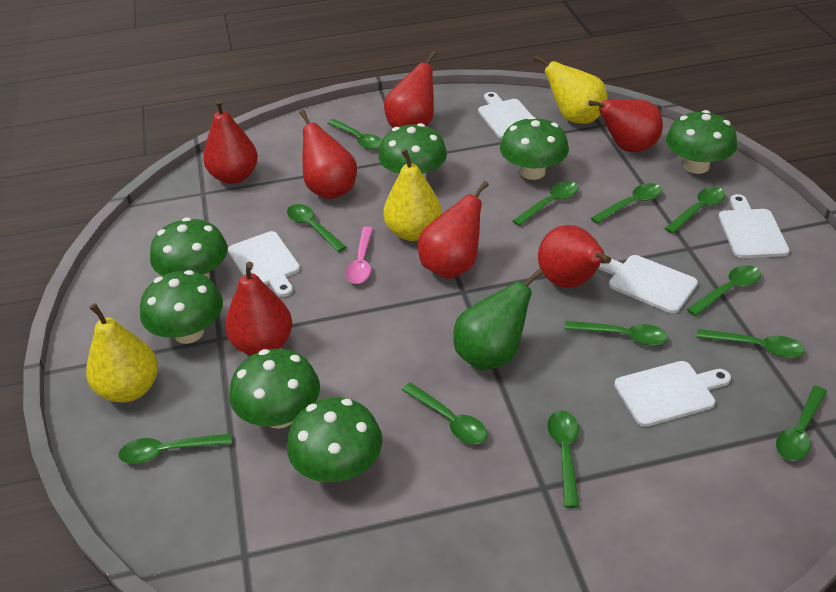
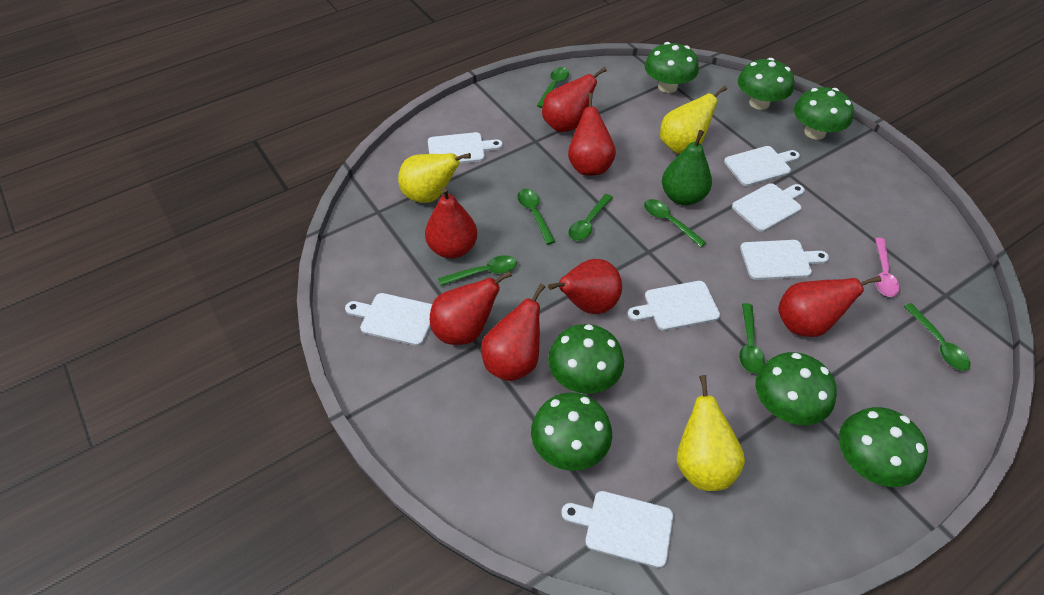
green spoon: [118,433,232,464] [287,204,346,252] [327,119,382,150] [402,383,487,444] [513,181,578,226] [547,410,579,508] [565,321,668,346] [591,183,662,224] [664,187,725,234] [687,265,761,316] [696,329,805,358] [776,386,827,461] = 12 -> [438,255,517,286] [517,189,555,245] [537,67,569,108] [568,194,613,241] [644,199,707,248] [739,303,764,373] [904,303,970,371] = 7
white cutting board: [228,231,300,297] [478,92,532,139] [598,255,698,313] [614,361,731,427] [718,194,790,258] = 5 -> [345,293,432,346] [428,132,503,164] [561,491,673,568] [628,281,720,331] [724,146,800,186] [732,183,805,232] [740,240,829,280] = 7

